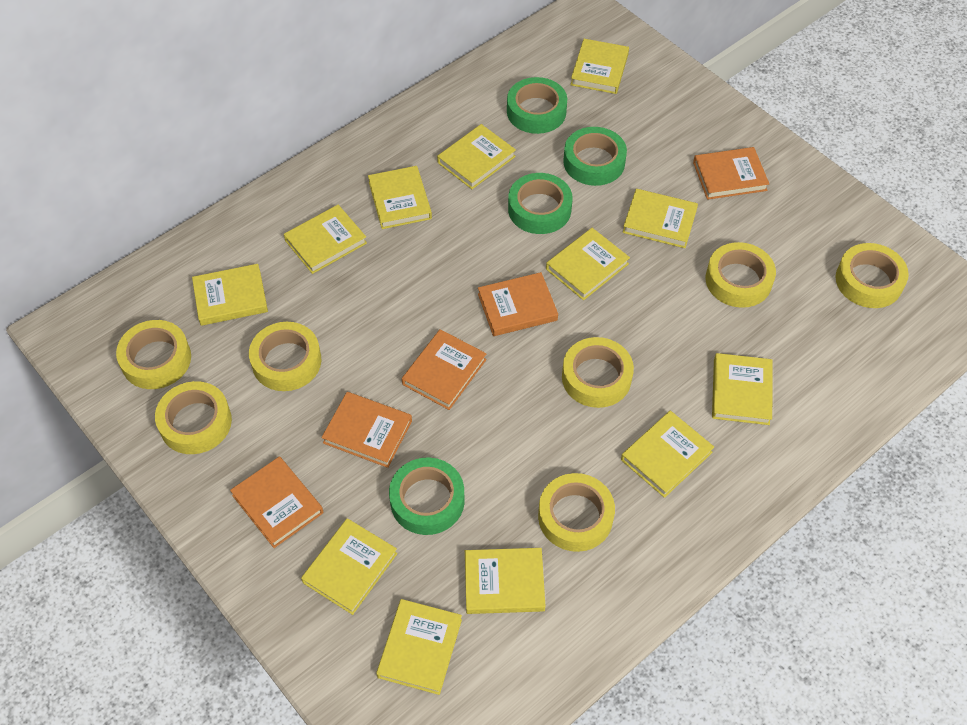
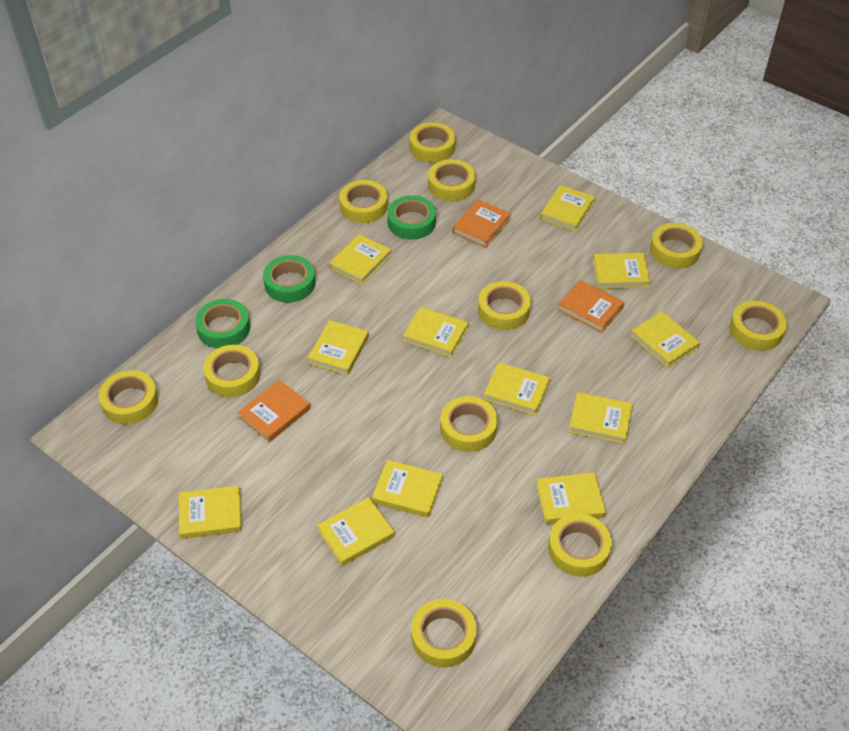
green tape: [389,458,465,535] [507,77,567,134] [508,173,573,234] [563,127,627,186] = 4 -> [195,299,250,348] [263,255,315,303] [387,195,436,240] = 3
orange book: [230,456,323,548] [322,392,412,468] [402,329,487,410] [478,272,558,336] [693,147,769,200] = 5 -> [238,380,310,442] [452,199,511,248] [558,280,624,333] = 3
yellow tape: [116,320,191,389] [155,381,232,454] [249,322,321,391] [538,473,615,552] [562,337,634,408] [706,242,776,308] [836,243,909,308] = 7 -> [99,370,158,424] [203,345,260,397] [339,180,388,223] [410,122,455,163] [411,599,477,667] [428,159,475,201] [440,396,498,452] [478,281,531,330] [548,514,612,577] [650,223,703,268] [730,301,787,351] = 11

